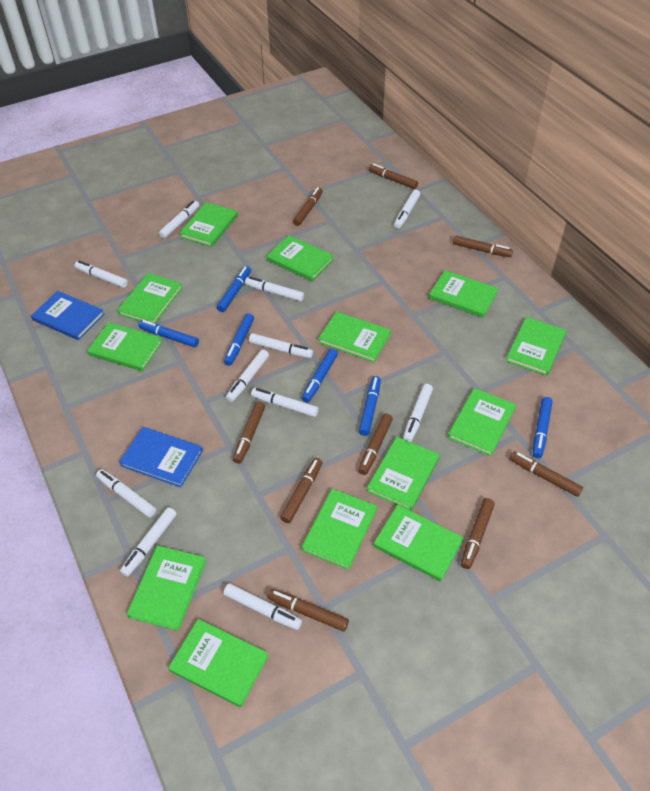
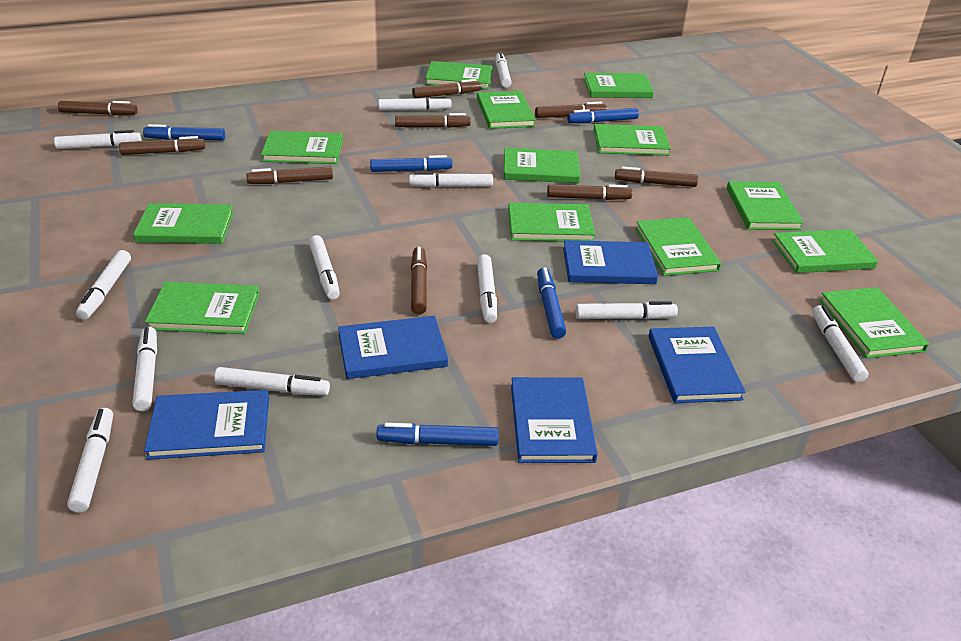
blue book: [31,291,105,340] [119,427,203,488] = 2 -> [144,390,269,460] [338,316,448,379] [511,377,598,463] [563,240,658,284] [648,327,746,403] = 5
blue marker: [139,320,199,347] [217,266,251,312] [224,313,254,366] [302,349,338,402] [359,376,381,436] [533,397,553,458] = 6 -> [143,124,225,141] [370,155,452,172] [376,423,499,446] [537,267,566,339] [567,108,639,123] = 5
white marker: [75,261,128,288] [96,469,156,517] [120,507,177,577] [159,201,199,238] [223,583,302,630] [226,350,269,402] [245,277,304,301] [249,333,313,358] [251,388,319,417] [394,190,420,228] [403,384,433,442] = 11 -> [54,130,141,149] [67,408,113,513] [76,250,131,320] [132,327,157,411] [214,367,330,396] [309,235,340,300] [378,96,452,111] [409,172,493,187] [477,254,497,323] [495,51,512,88] [575,301,678,319] [812,305,868,382] = 12

